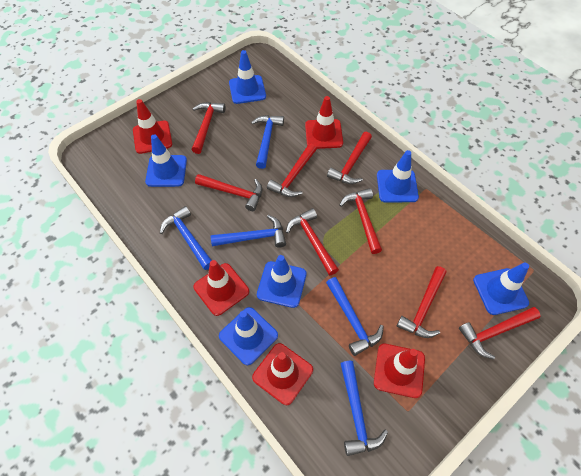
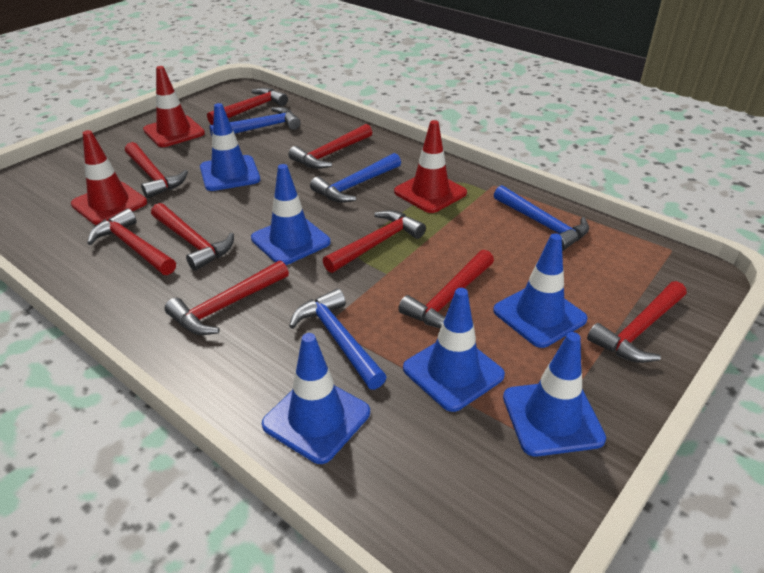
blue hammer: [160,206,212,270] [211,215,286,248] [251,115,284,169] [326,277,384,356] [340,361,388,456] = 5 -> [209,107,301,136] [289,288,387,390] [310,153,401,203] [494,185,589,251] = 4
red hammer: [192,102,226,154] [195,174,262,211] [267,144,317,197] [286,208,339,276] [327,132,372,184] [340,188,382,254] [397,266,447,338] [459,307,541,359] = 8 -> [87,209,176,275] [125,142,188,198] [151,203,234,271] [165,260,289,335] [207,88,288,125] [288,124,372,169] [323,210,426,273] [398,250,494,328] [587,281,686,363] = 9
red traffic cone: [133,99,172,154] [193,260,249,316] [252,343,313,405] [305,96,343,149] [374,344,425,398] = 5 -> [71,130,147,225] [143,66,205,147] [394,120,467,213] = 3

